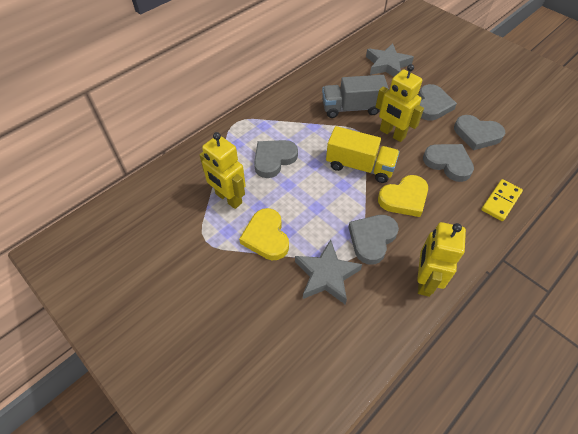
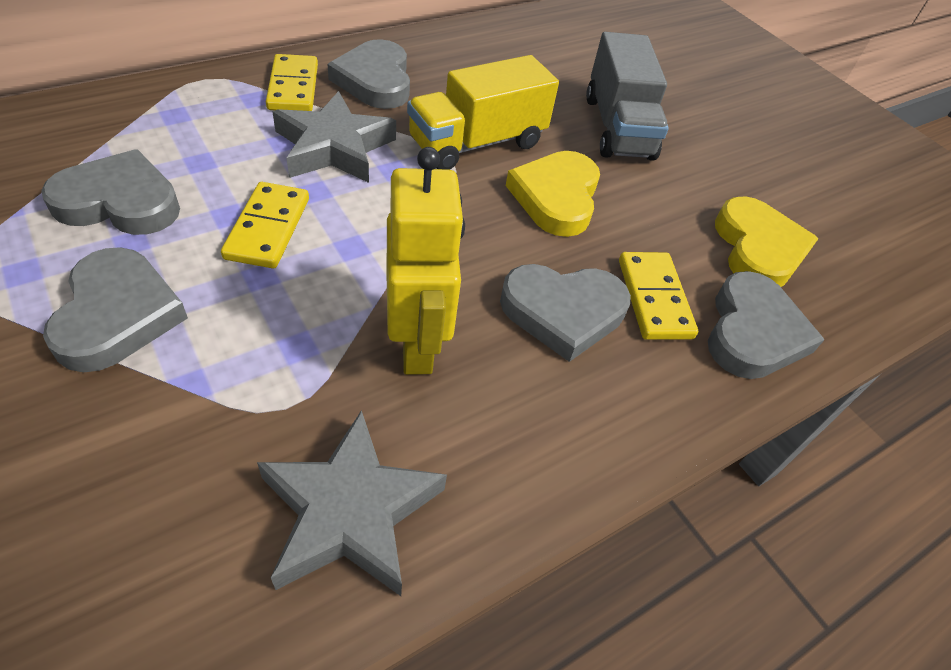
yellow domino: [481,179,523,221] = 1 -> [221,182,309,268] [266,54,318,111] [619,252,698,340] = 3
yellow robot: [199,132,246,209] [375,64,424,142] [417,222,466,297] = 3 -> [387,147,465,375] = 1

